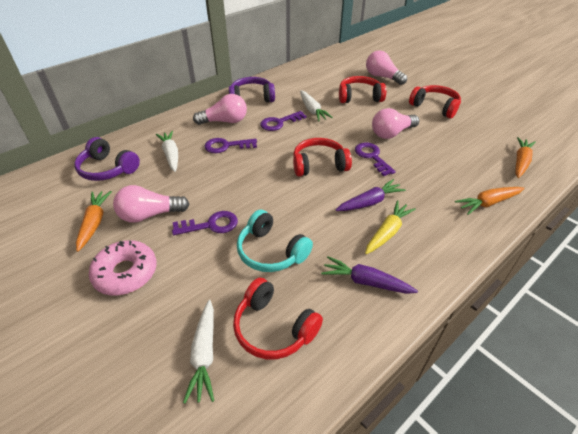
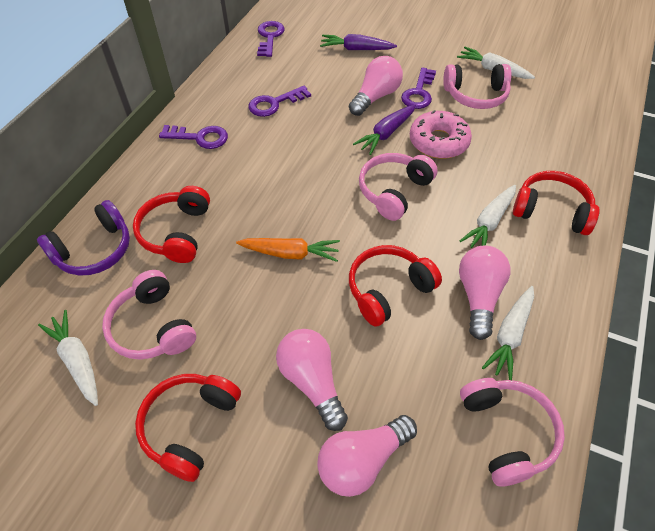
orange carrot: [76,191,112,252] [455,187,525,215] [515,137,536,178] = 3 -> [236,238,340,262] = 1
pink headphones: none = 0 -> [102,270,196,360] [359,153,438,221] [443,64,511,109] [460,378,565,487] = 4
purple headphones: [74,137,140,181] [229,77,275,102] = 2 -> [37,200,130,276] = 1
turquoise headphones: [237,210,313,272] = 1 -> none = 0
white carrot: [156,131,178,172] [183,300,214,404] [300,90,333,121] = 3 -> [38,310,98,406] [457,47,535,79] [460,185,516,248] [482,286,534,380] = 4
yellow carrot: [365,200,416,254] = 1 -> none = 0

